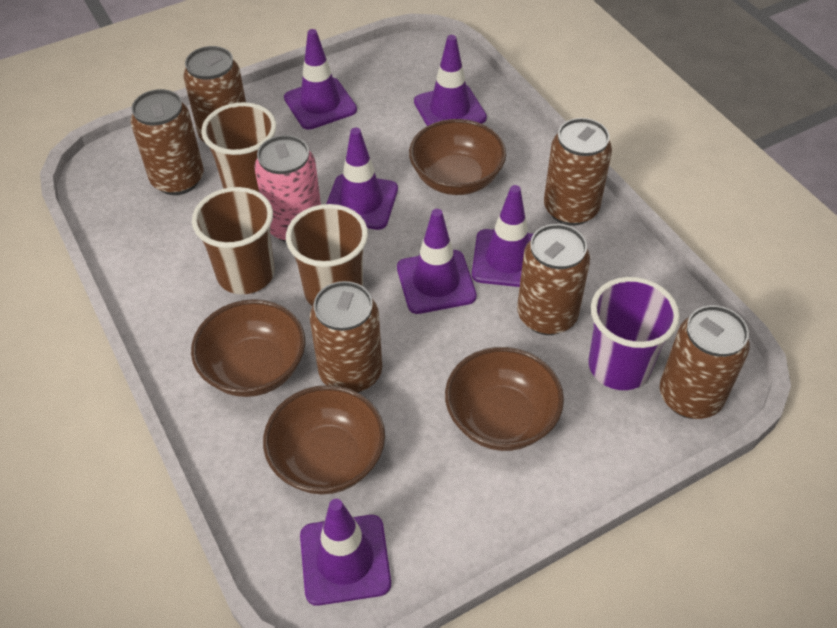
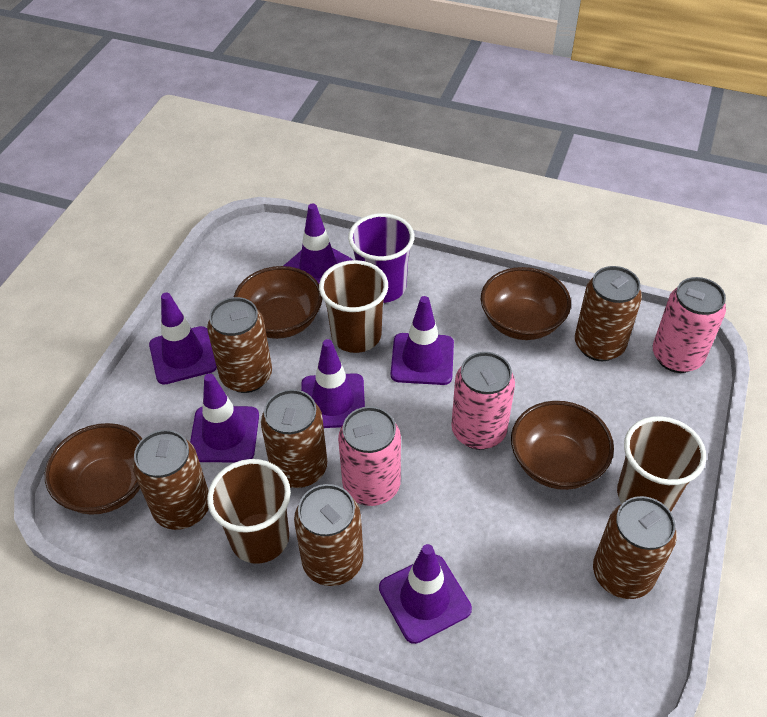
pink can: [254,135,321,242] = 1 -> [338,406,401,506] [451,352,515,450] [653,277,726,373] = 3

